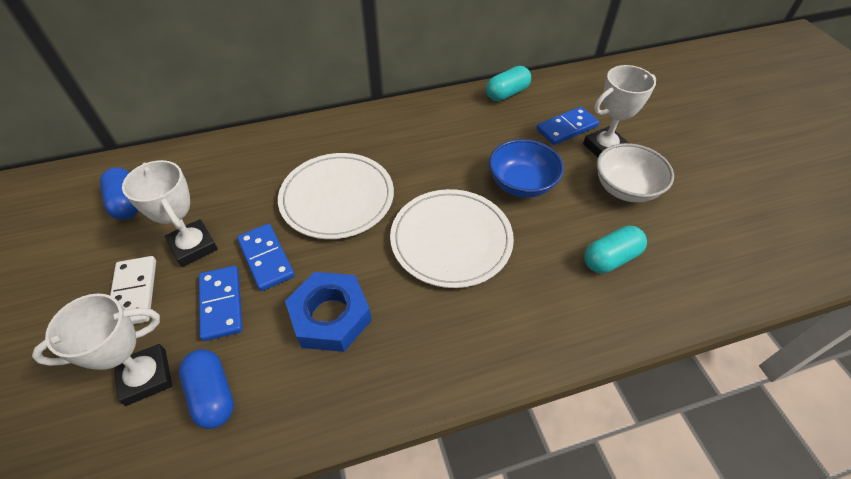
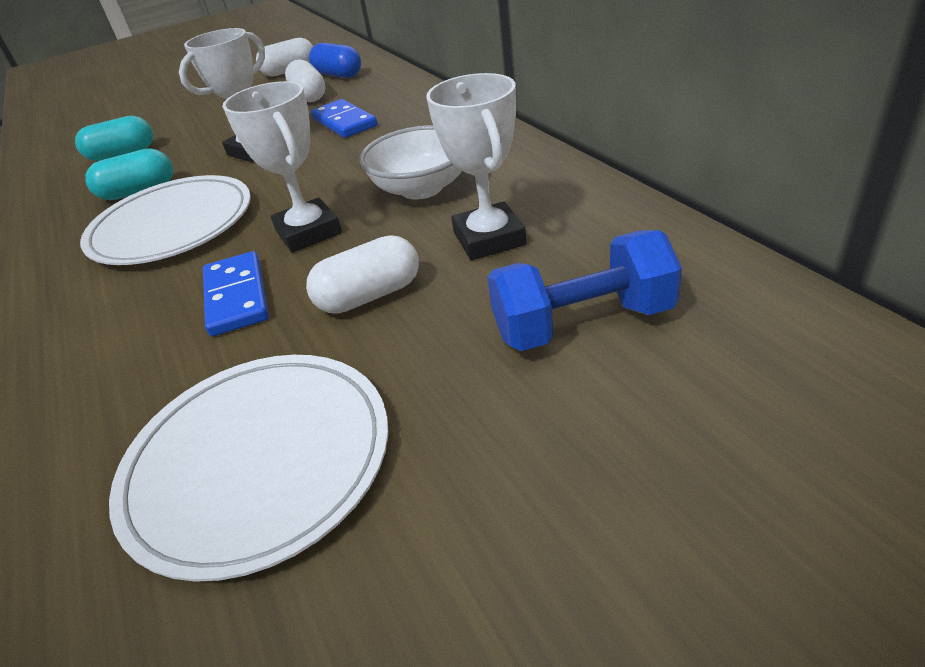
blue bowl: [489,139,564,198] = 1 -> none = 0
blue capsule: [100,168,139,220] [179,349,234,429] = 2 -> [309,43,361,78] = 1
blue domino: [199,266,243,341] [237,224,295,291] [536,107,599,145] = 3 -> [203,251,269,336] [311,99,377,138] = 2
blue dumbbell: none = 0 -> [487,230,682,351] = 1
blue nut: [285,272,372,352] = 1 -> none = 0
white capsule: none = 0 -> [256,38,313,76] [285,59,326,102] [306,235,419,314] = 3
white domino: [110,256,156,324] = 1 -> none = 0

